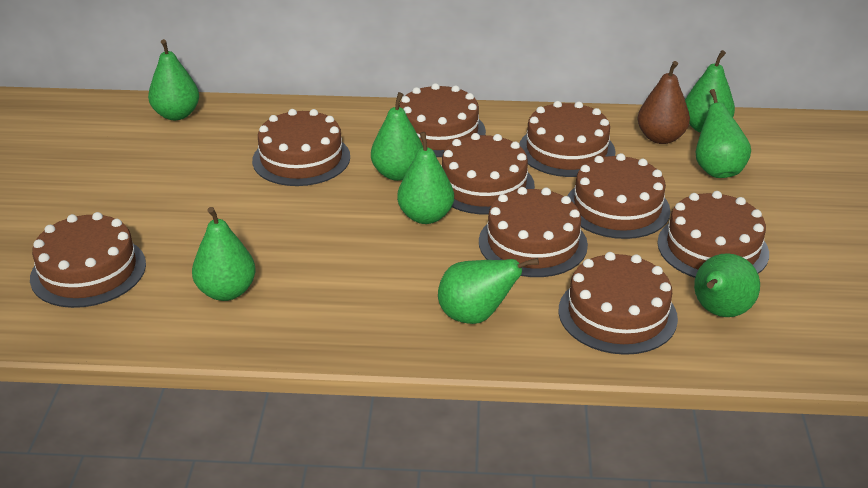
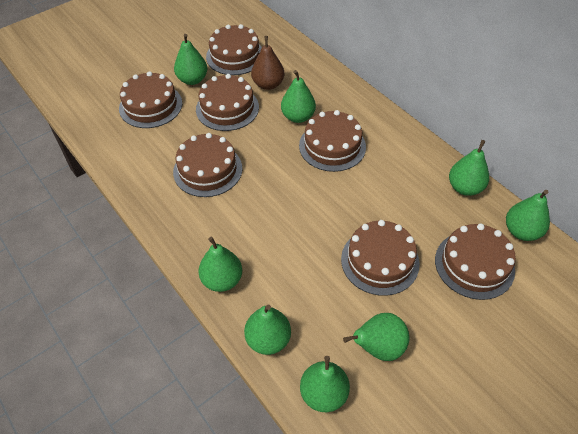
brown cake: [30,212,146,308] [252,109,350,186] [399,83,486,157] [441,133,535,215] [479,187,588,277] [519,101,616,177] [559,252,678,355] [567,153,671,239] [657,191,769,278] = 9 -> [119,71,182,128] [173,133,242,197] [196,74,259,131] [206,24,262,75] [299,110,366,172] [341,220,420,296] [435,224,516,300] = 7

